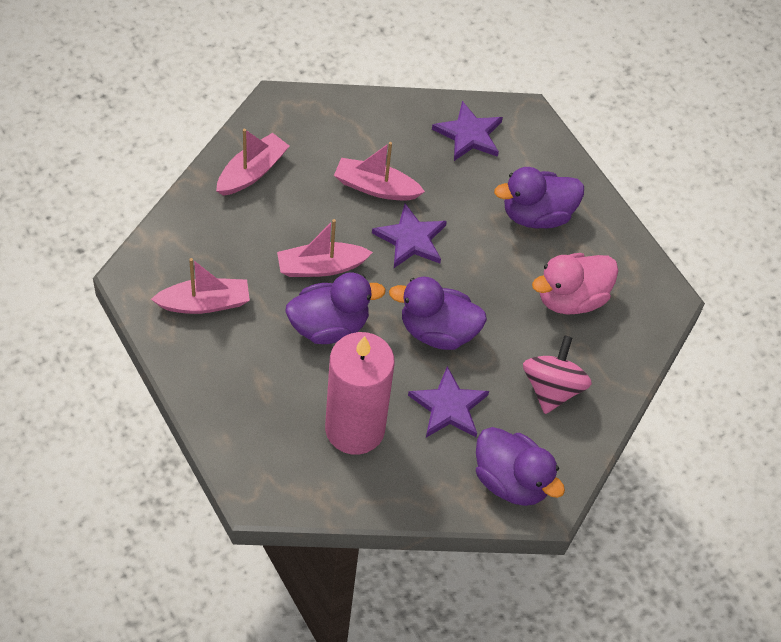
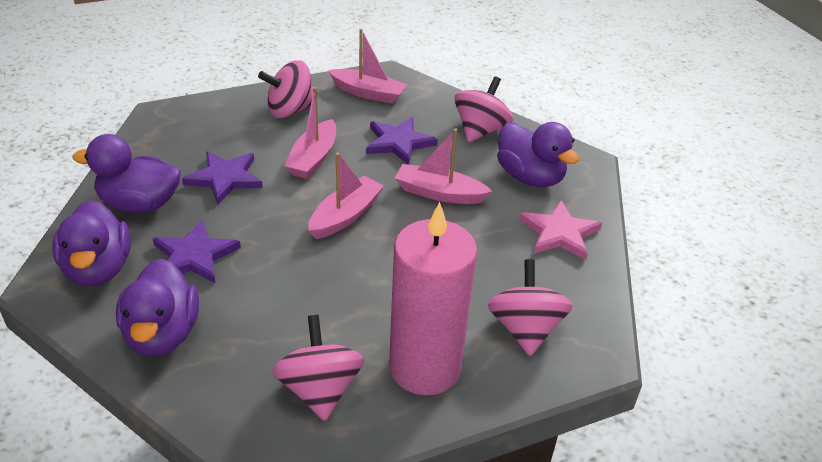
pink duck: [532,253,618,315] = 1 -> none = 0
pink spinning top: [523,335,592,414] = 1 -> [258,60,318,118] [272,315,364,421] [454,76,513,143] [488,259,573,356] = 4
pink star: none = 0 -> [519,200,602,260] = 1

